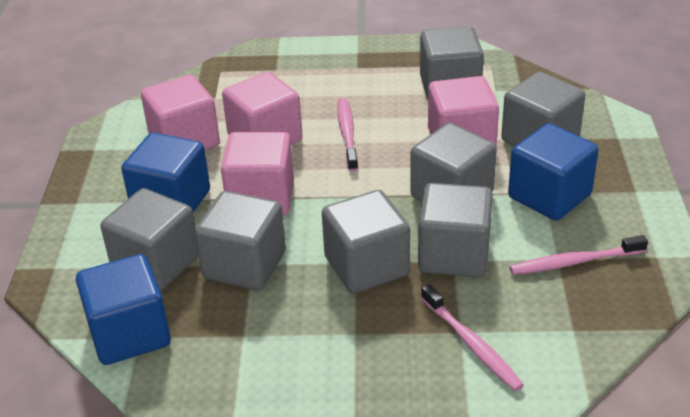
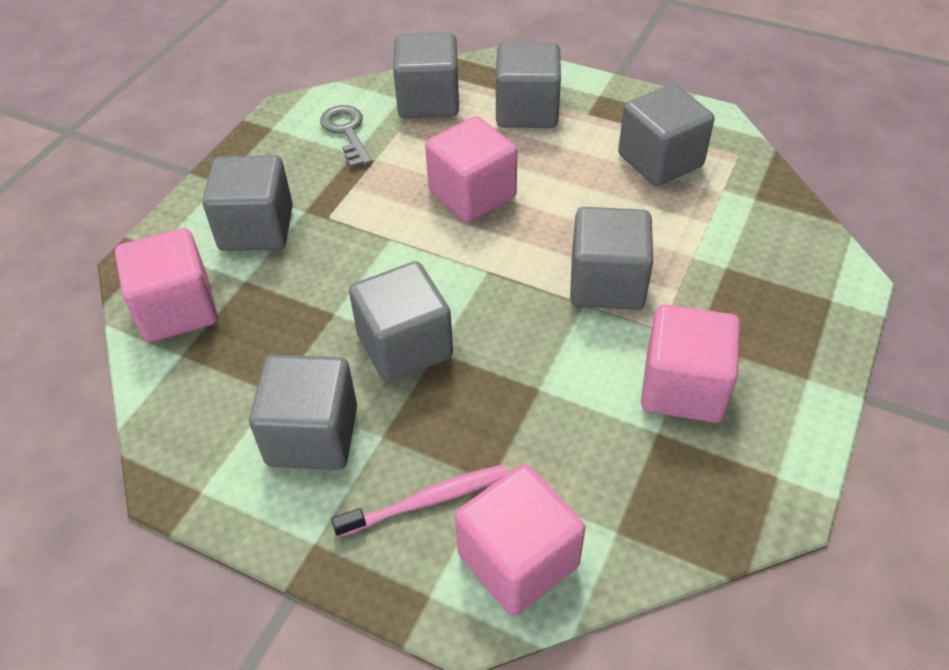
blue cube: [76,254,171,365] [121,133,210,212] [508,123,599,221] = 3 -> none = 0
grey key: none = 0 -> [320,105,372,168] = 1
pink toothbrush: [338,98,358,172] [421,284,524,391] [510,235,648,275] = 3 -> [331,464,508,537] = 1

